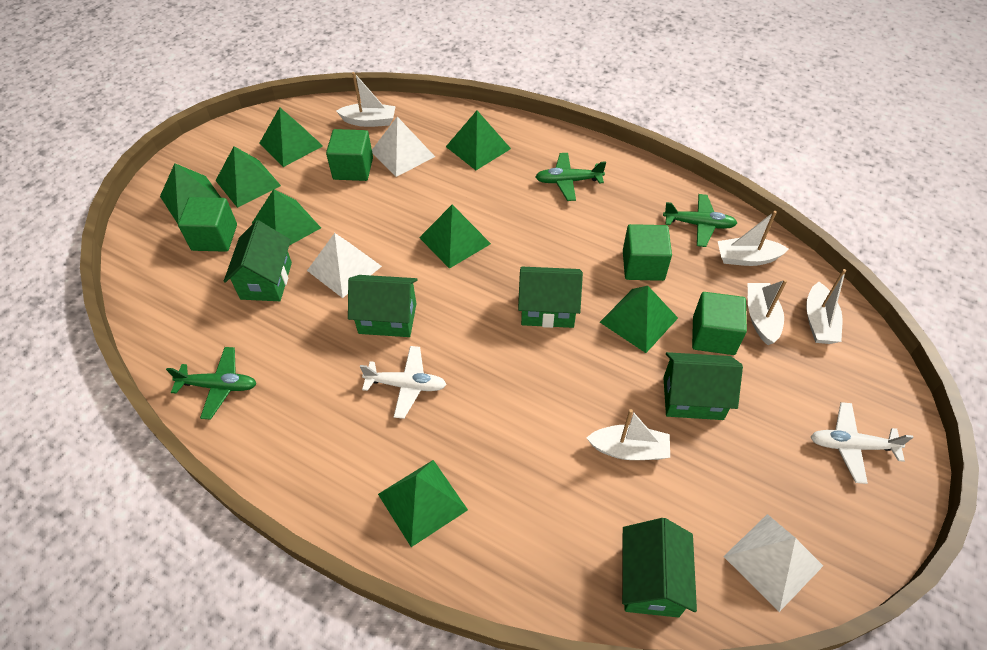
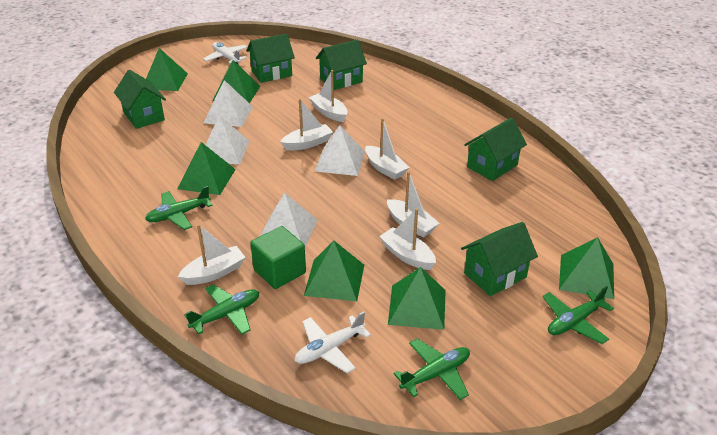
green cube: [178,197,237,252] [326,129,373,181] [623,224,672,281] [692,292,747,355] = 4 -> [250,226,306,289] = 1
green plane: [166,347,257,419] [535,153,606,201] [663,194,737,247] = 3 -> [145,186,213,230] [184,284,259,335] [394,339,470,400] [543,286,614,344] = 4
green pyramid: [160,163,221,224] [215,146,281,208] [252,189,321,246] [259,107,323,167] [378,460,468,547] [419,205,491,269] [446,111,511,170] [600,286,678,353] = 8 -> [146,48,188,91] [177,142,236,195] [212,60,260,103] [304,241,364,301] [388,267,446,330] [559,237,614,299] = 6
white boat: [336,72,396,127] [586,409,670,460] [718,211,789,266] [748,280,787,345] [806,269,846,344] = 5 -> [178,224,246,285] [280,99,333,151] [309,70,347,122] [365,118,410,180] [379,208,436,270] [387,171,440,238] = 6
white pyramid: [307,233,382,298] [372,117,435,177] [723,514,823,612] = 3 -> [204,80,253,127] [206,115,249,164] [259,193,317,247] [315,125,365,176] = 4

